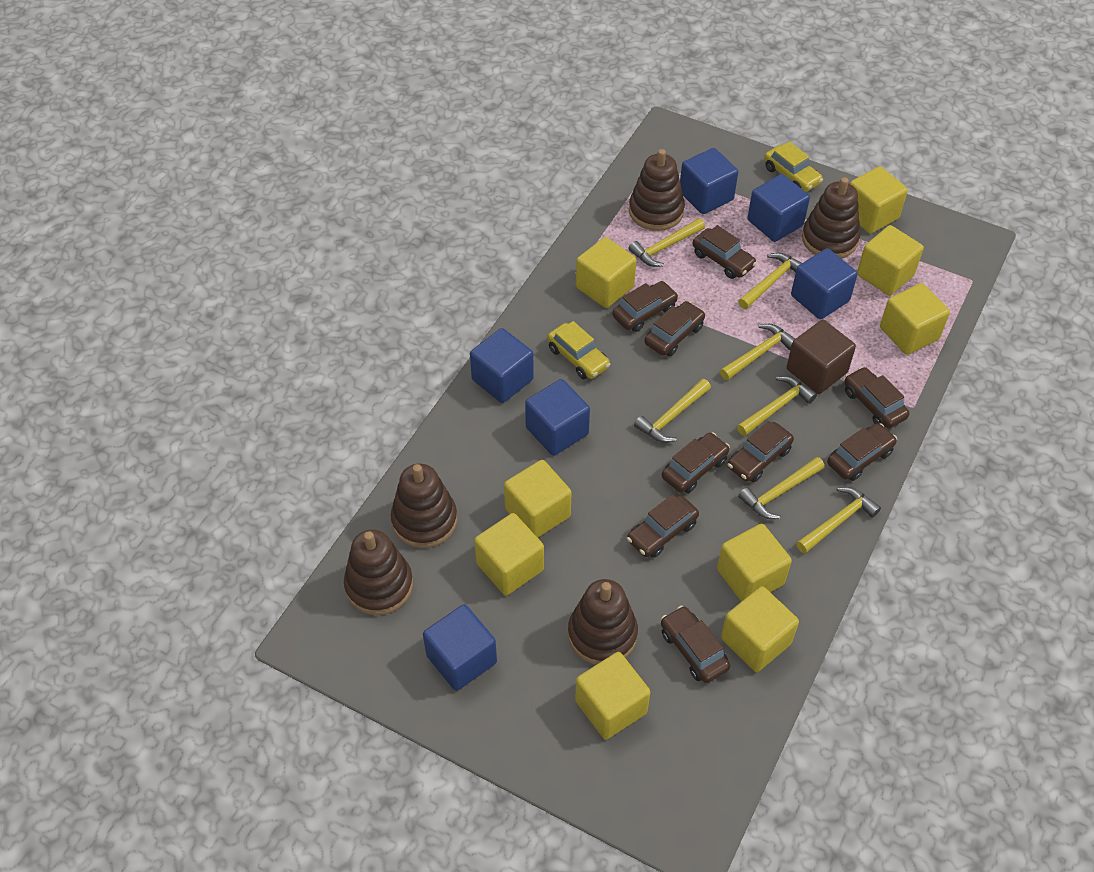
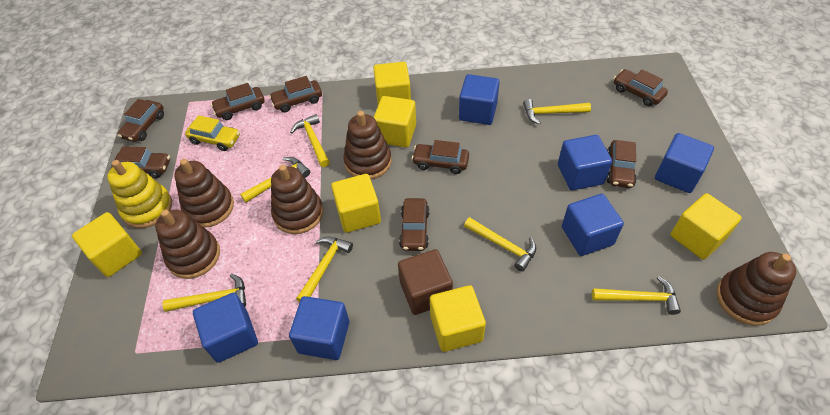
brown car: [612,281,679,332] [627,494,699,558] [644,301,706,356] [661,606,730,683] [662,432,730,493] [692,225,757,279] [727,421,794,482] [827,423,897,481] [844,367,909,428] = 9 -> [111,146,170,178] [118,99,164,142] [211,83,265,120] [269,76,322,112] [399,198,429,251] [412,140,469,174] [607,140,637,188] [614,69,668,106] = 8
yellow car: [547,321,610,379] [764,141,823,192] = 2 -> [185,115,240,151] = 1
yellow cube: [474,513,544,596] [504,460,571,538] [575,652,650,740] [576,237,636,308] [717,524,792,602] [721,586,799,672] [850,166,908,234] [857,225,924,296] [880,283,950,355] = 9 -> [72,212,142,277] [331,174,381,233] [373,62,411,105] [374,96,416,147] [430,285,486,352] [671,193,742,260] = 6
yellow stacking toy: none = 0 -> [107,160,172,228] = 1

